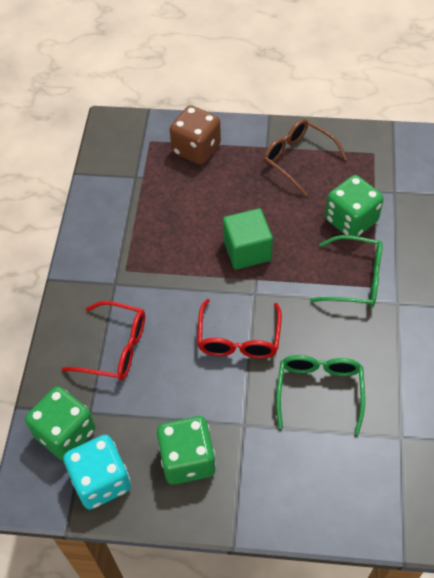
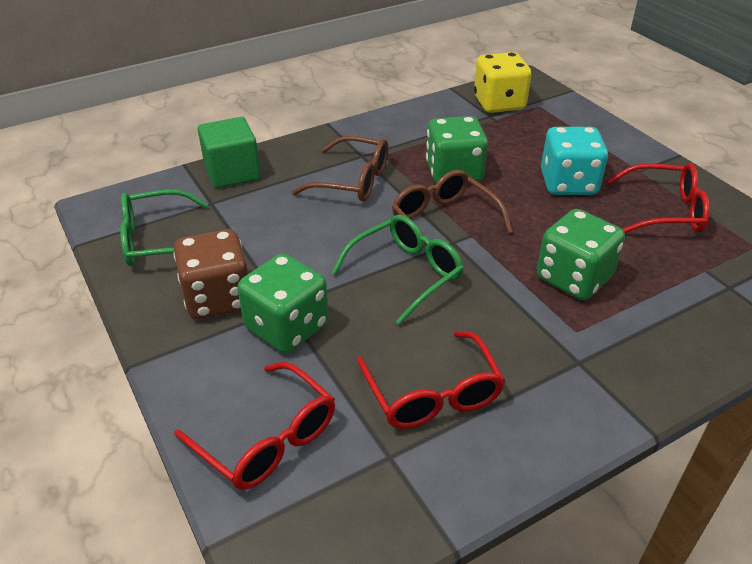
brown glasses: [263,119,347,196] = 1 -> [292,136,388,202] [392,170,513,246] = 2
red glasses: [62,301,145,380] [197,299,282,359] = 2 -> [174,362,335,490] [357,331,505,429] [608,163,710,233] = 3
yellow dice: none = 0 -> [474,52,532,113] = 1

